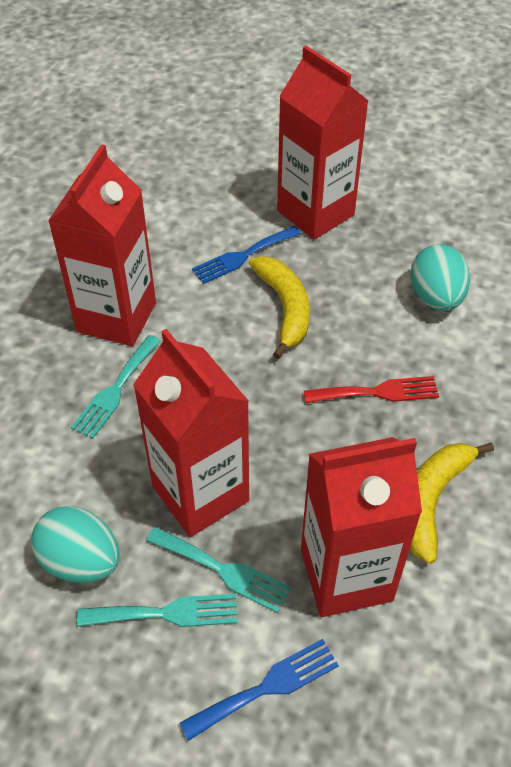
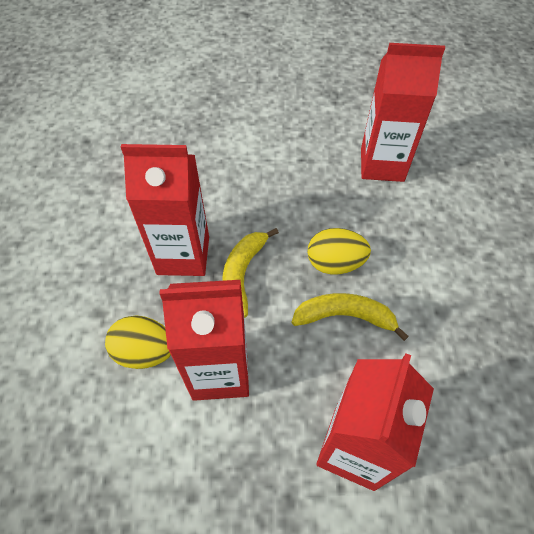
blue fork: [180,639,339,741] [192,226,301,284] = 2 -> none = 0
red fork: [304,376,439,403] = 1 -> none = 0
turquoise egg: [31,506,120,583] [411,244,470,311] = 2 -> none = 0
turquoise fork: [71,335,161,439] [77,594,237,627] [146,527,291,613] = 3 -> none = 0
yellow egg: none = 0 -> [105,316,171,369] [307,228,371,274] = 2

